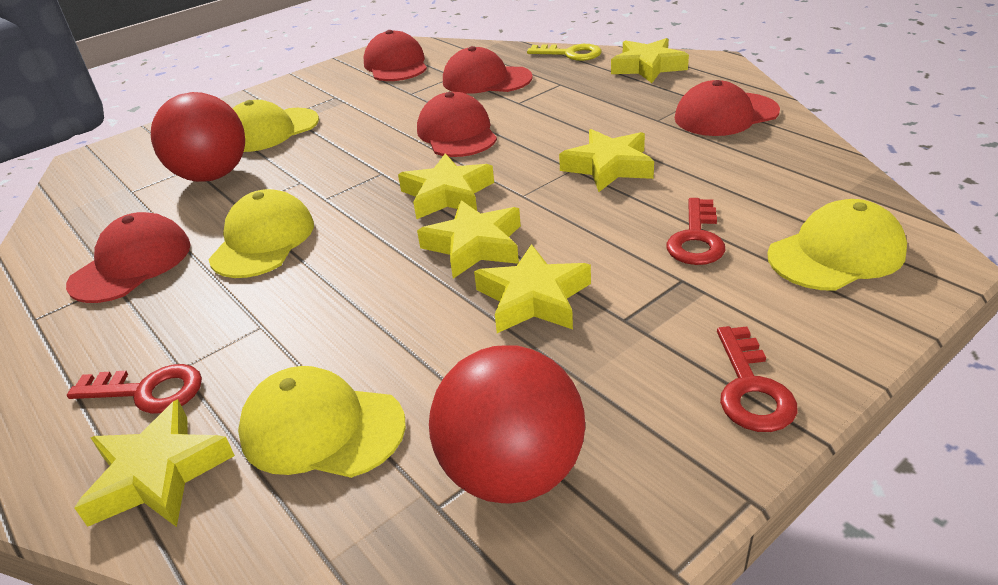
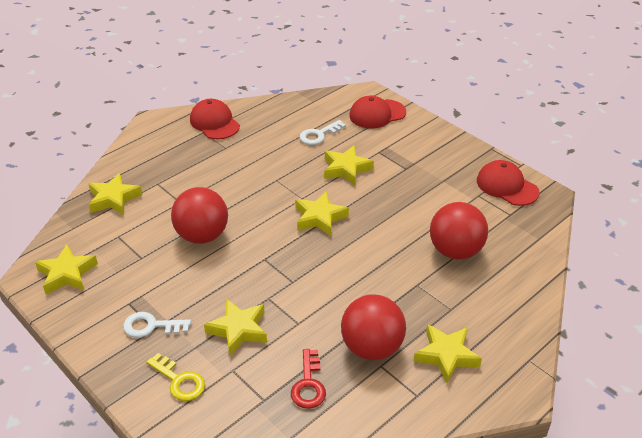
red ball: [151,92,245,182] [429,346,585,504] = 2 -> [171,187,228,244] [341,294,406,360] [430,202,488,260] = 3
red cap: [66,212,191,303] [364,30,427,81] [417,92,497,157] [443,46,533,94] [674,80,780,136] = 5 -> [190,99,240,139] [349,95,406,128] [477,160,539,206] = 3
red key: [67,364,202,414] [667,198,726,265] [717,326,798,432] = 3 -> [291,349,326,409] = 1
white key: none = 0 -> [123,312,191,338] [300,120,346,145] = 2
yellow cap: [208,189,314,278] [232,100,319,152] [238,366,406,478] [767,199,907,291] = 4 -> none = 0

